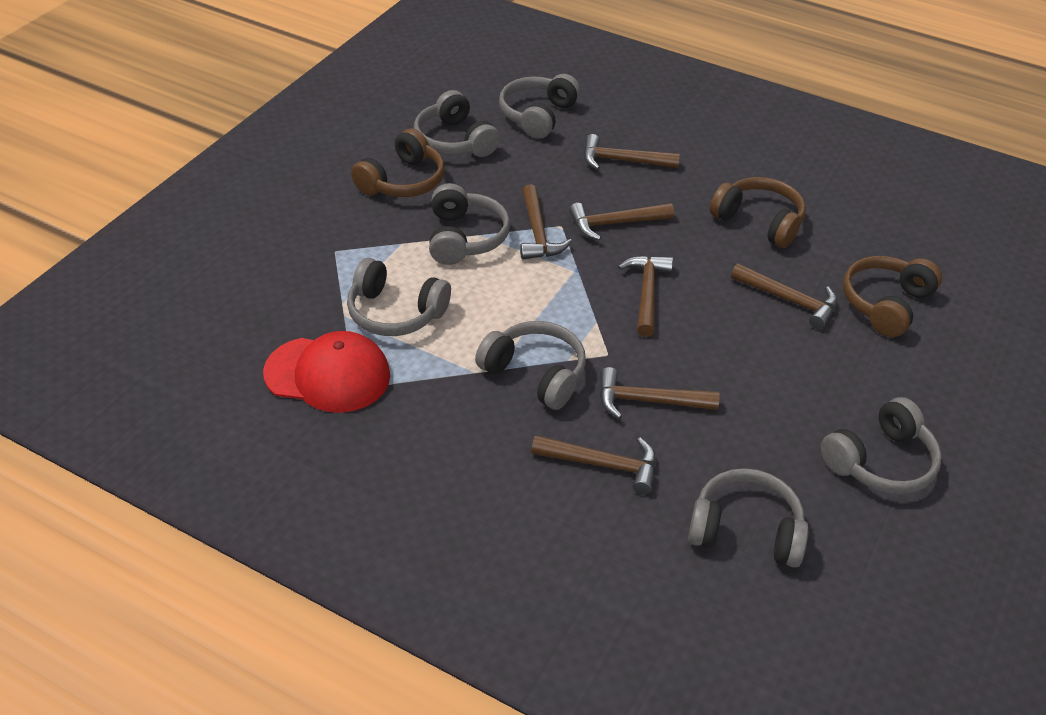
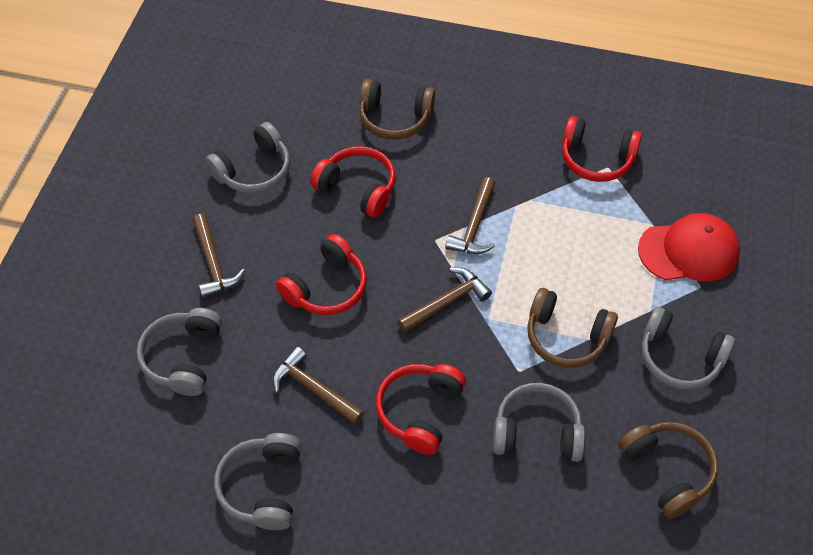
brown hammer: [520,184,572,260] [531,435,656,494] [569,203,674,241] [584,134,680,170] [600,367,720,419] [618,255,673,337] [731,263,838,330] = 7 -> [192,214,245,298] [272,346,364,425] [398,267,492,333] [445,177,495,254] = 4
grey headphones: [347,258,451,336] [414,90,500,157] [429,183,510,265] [475,321,586,410] [499,74,581,139] [688,468,809,568] [821,397,942,494] = 7 -> [137,308,222,396] [205,122,290,194] [214,433,301,530] [493,383,585,462] [642,307,735,390] = 5
red headphones: none = 0 -> [276,234,367,315] [311,146,396,218] [376,364,466,455] [562,116,642,182] = 4

